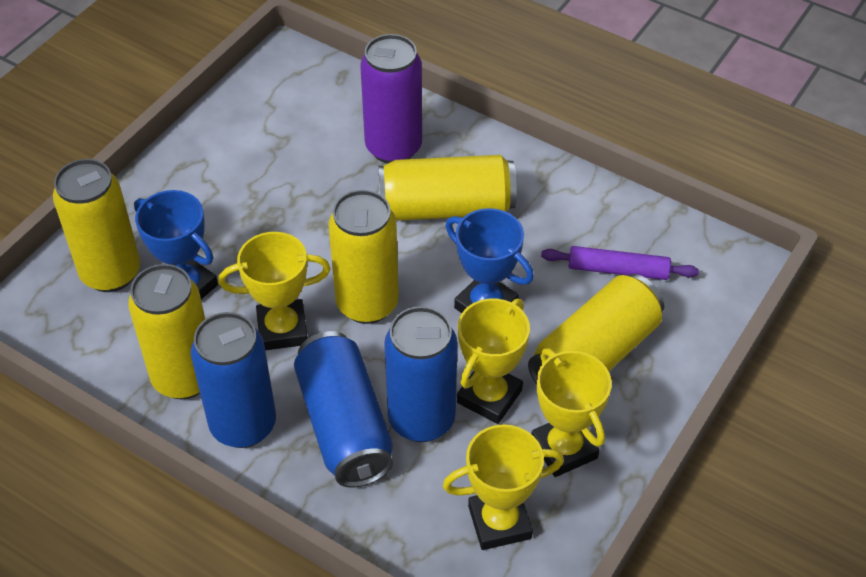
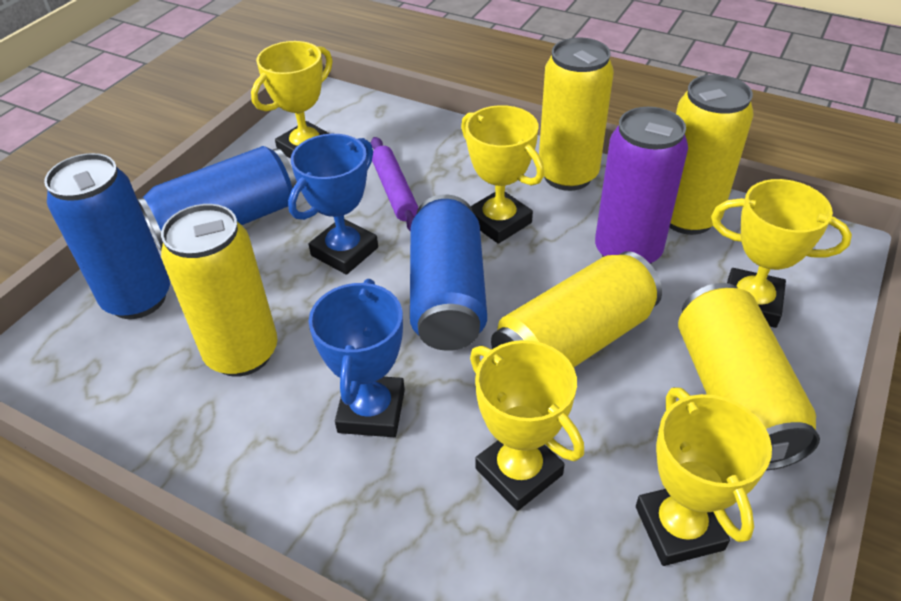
yellow trophy: [218,232,330,351] [443,424,564,550] [457,299,530,424] [531,348,612,477] = 4 -> [251,41,333,159] [461,105,544,244] [470,340,584,511] [636,387,772,566] [711,179,852,328] = 5

